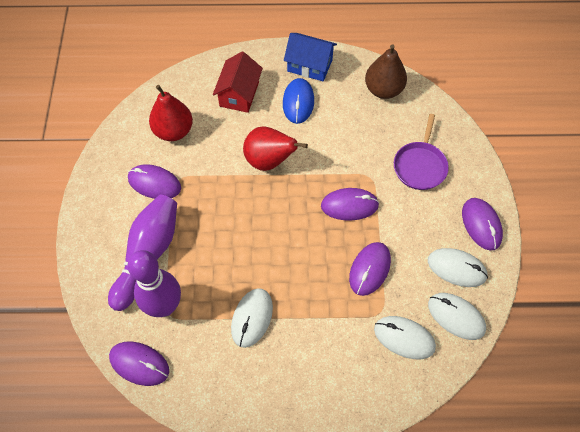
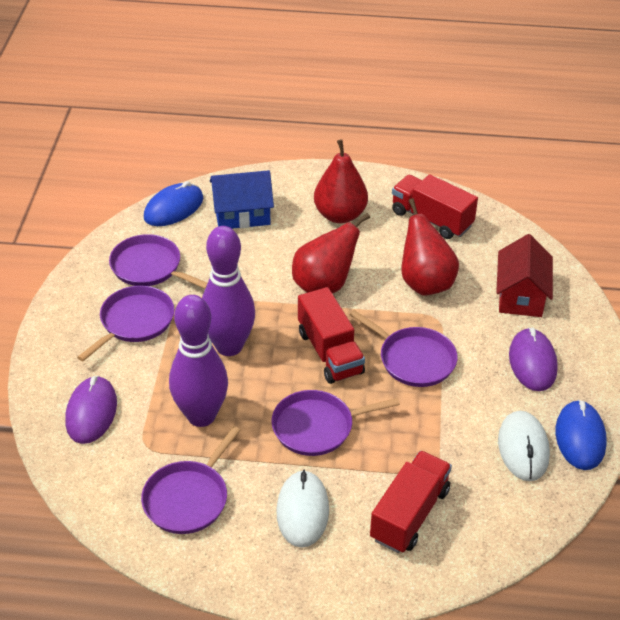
blue mouse: [283,78,314,124] = 1 -> [144,181,203,226] [556,400,607,470] = 2
brown pear: [365,44,407,99] = 1 -> none = 0
purple mouse: [109,342,169,386] [128,164,181,199] [321,188,379,221] [349,242,391,296] [462,198,503,250] = 5 -> [65,376,117,444] [509,328,558,391] = 2
purple pan: [394,114,449,190] = 1 -> [77,286,174,361] [109,234,208,289] [141,426,241,534] [271,390,400,456] [349,310,457,387] = 5
red pear: [149,85,193,141] [243,126,308,171] = 2 -> [292,213,370,294] [314,139,368,223] [401,198,459,296] = 3
red truck: none = 0 -> [298,287,365,384] [370,451,452,553] [392,174,478,239] = 3
white mouse: [231,288,273,348] [374,316,436,359] [428,248,488,287] [428,293,486,340] = 4 -> [276,470,329,548] [498,411,550,481] = 2

